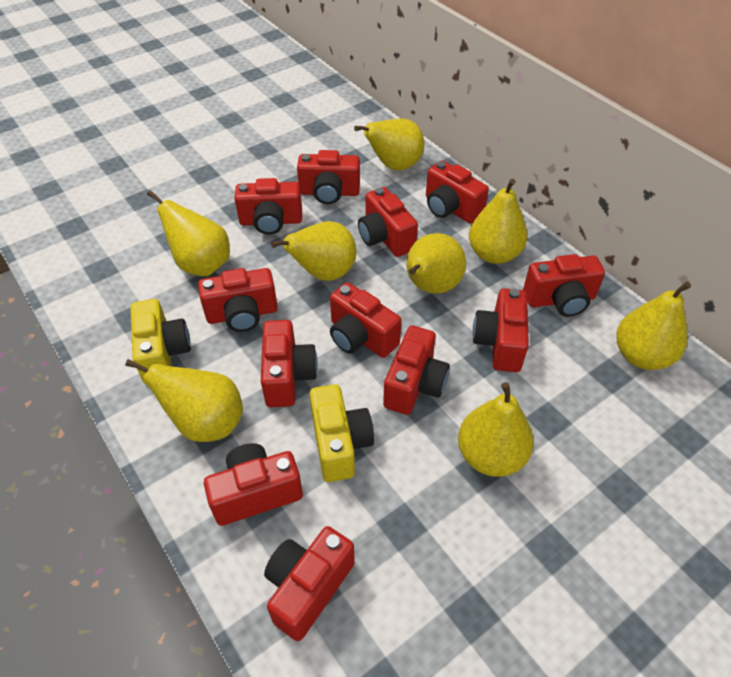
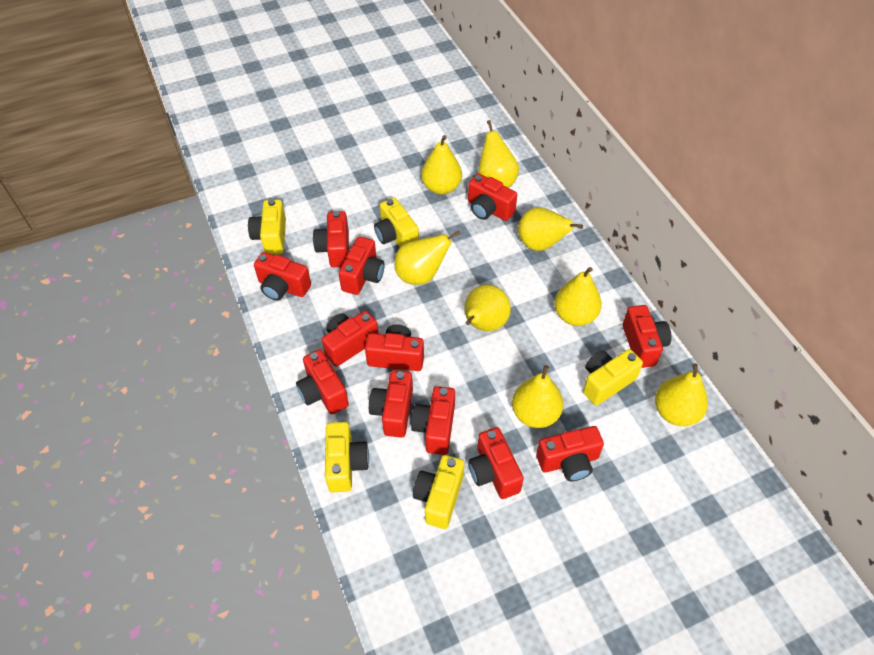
yellow camera: [130,299,191,385] [310,384,374,482] = 2 -> [248,199,286,255] [325,422,369,492] [374,198,419,247] [413,455,464,529] [583,349,643,406] = 5

